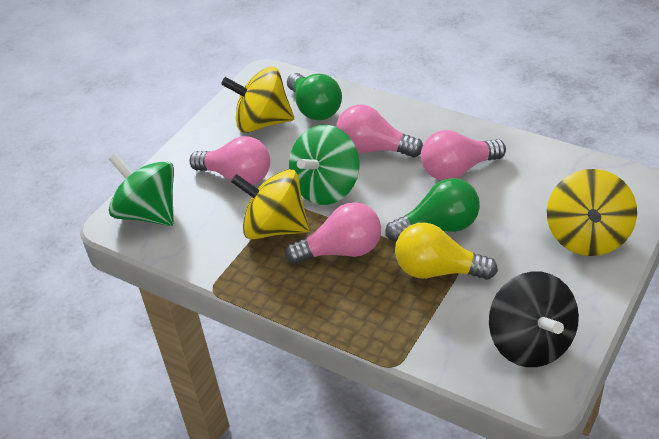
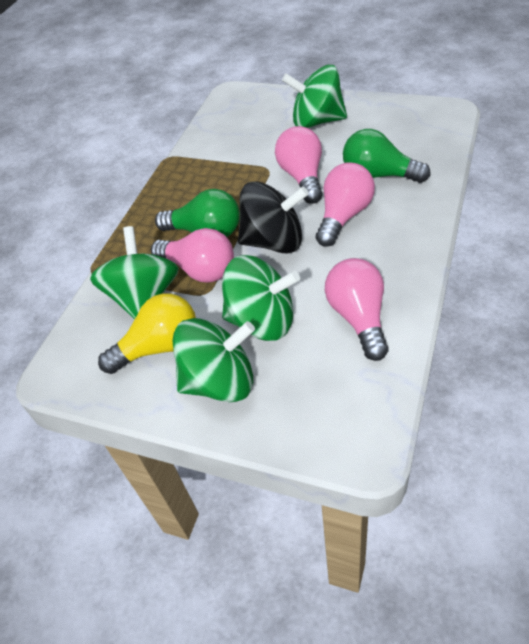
green spinning top: [109,154,174,226] [289,125,359,205] = 2 -> [90,226,179,319] [172,318,255,402] [222,255,300,341] [282,65,347,128] = 4
yellow spinning top: [221,67,294,133] [231,169,310,239] [547,169,637,256] = 3 -> none = 0

